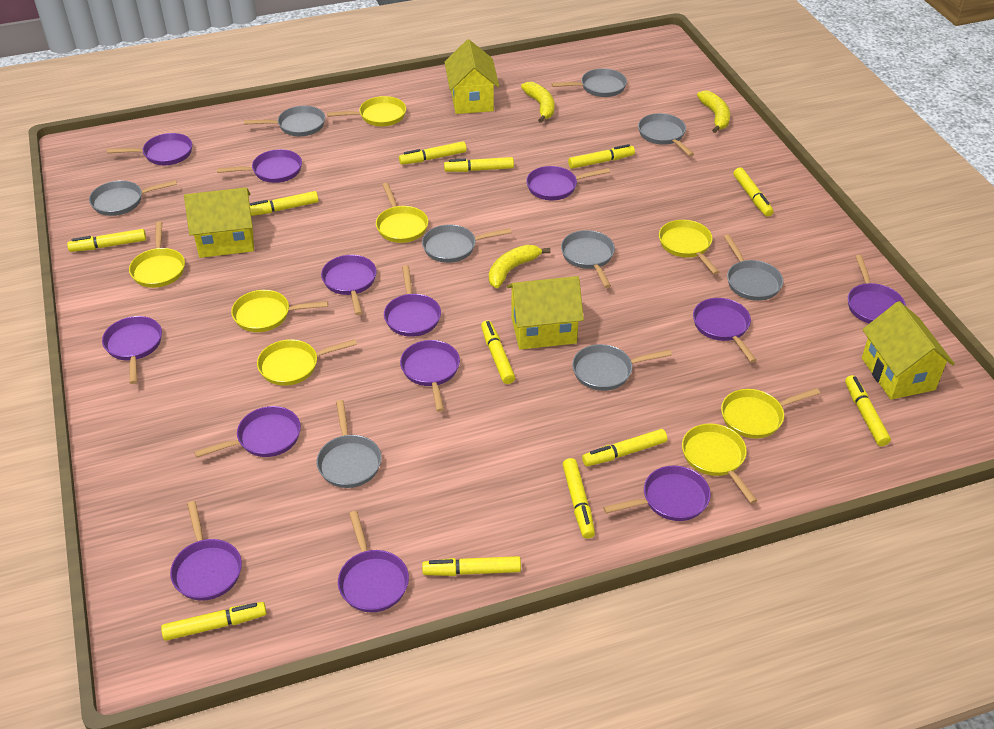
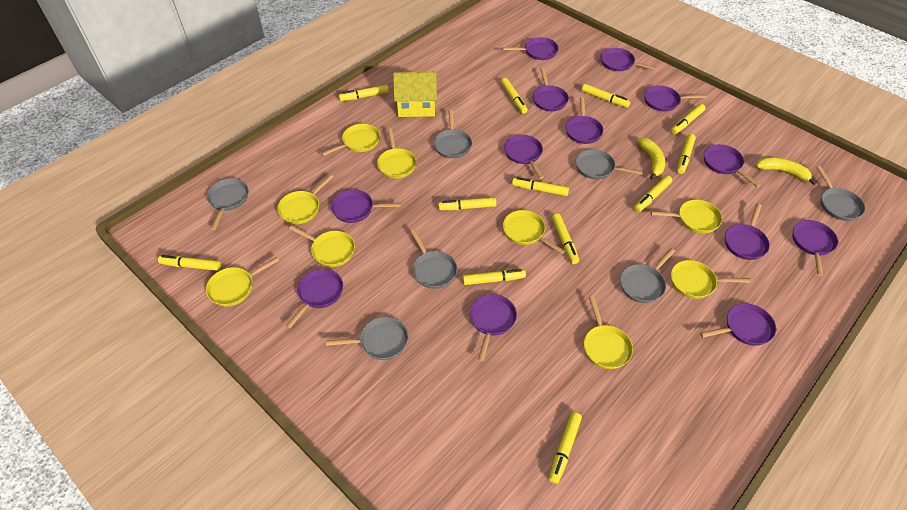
grey pan: [89,180,177,216] [244,106,325,136] [317,400,382,488] [422,224,512,263] [552,68,627,97] [561,230,615,288] [572,344,672,391] [638,113,694,156] [724,234,783,301] = 9 -> [207,178,248,230] [326,317,408,360] [410,229,457,289] [434,110,472,159] [576,149,643,180] [620,248,675,303] [816,166,865,221] = 7
yellow banana: [489,245,551,288] [521,82,555,123] [697,90,730,133] = 3 -> [637,138,665,180] [756,157,817,185] = 2
yellow house: [184,187,254,258] [445,39,499,114] [507,276,584,350] [862,301,955,400] = 4 -> [393,72,437,117] = 1
yellow pan: [129,221,185,288] [231,290,328,332] [257,339,357,386] [327,96,406,126] [376,183,428,243] [659,220,719,275] [682,423,758,504] [721,388,820,439] = 8 -> [206,257,279,306] [277,174,333,224] [289,225,355,267] [321,124,380,156] [377,128,416,179] [503,210,565,255] [584,296,633,369] [651,200,722,234] [671,260,750,299] = 9

